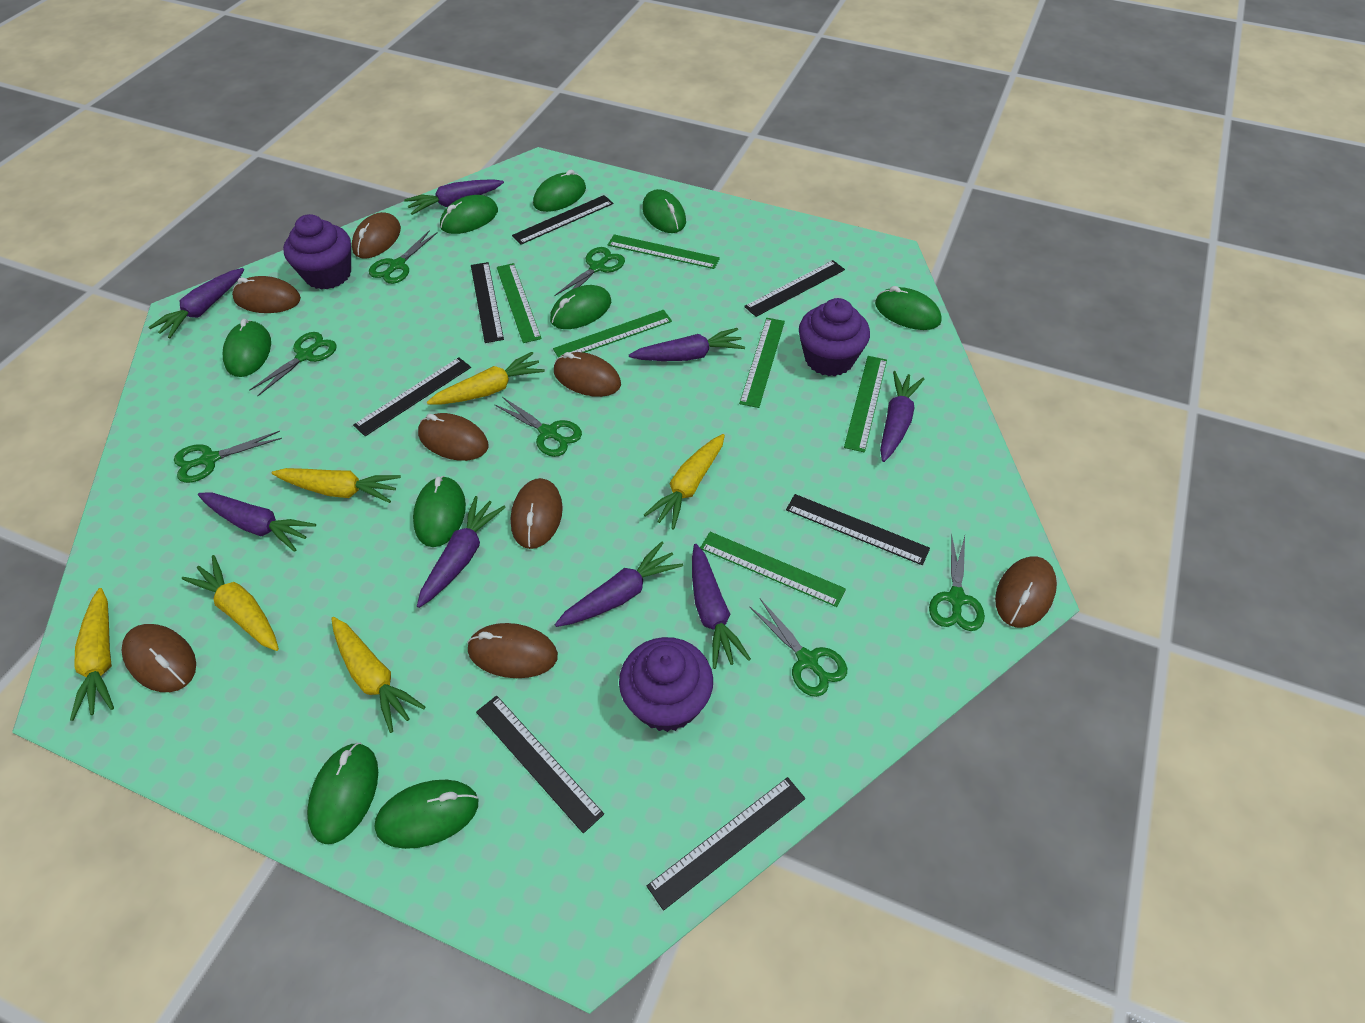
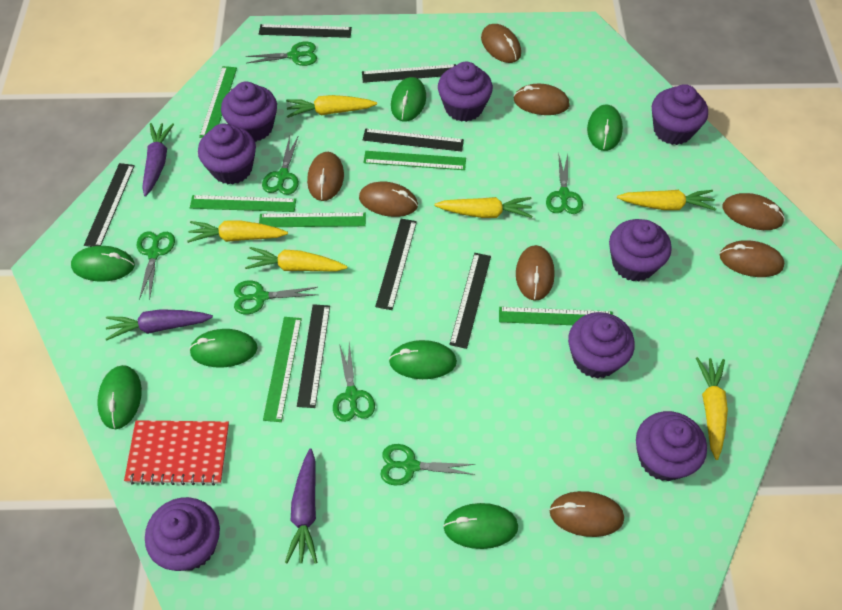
green mouse: [223,319,271,377] [307,743,378,844] [374,780,478,849] [413,476,466,547] [440,195,498,234] [533,170,586,212] [550,285,611,329] [642,189,686,233] [875,286,942,330] = 9 -> [71,246,135,282] [97,365,142,429] [189,329,258,368] [389,340,457,379] [391,77,426,122] [443,503,518,549] [587,104,623,151] = 7
purple carrot: [148,268,244,338] [198,492,316,552] [404,179,504,215] [417,496,506,608] [555,541,683,627] [629,328,745,361] [692,544,751,669] [880,371,924,462] = 8 -> [105,309,213,341] [142,123,174,197] [285,449,318,564] = 3
purple cupcake: [283,214,351,290] [619,637,713,732] [799,298,870,376] = 3 -> [145,497,220,571] [198,124,256,184] [221,82,277,142] [438,61,493,122] [568,312,635,378] [609,219,672,282] [636,411,707,481] [652,84,708,145] = 8
red notebook: none = 0 -> [124,420,229,485] = 1

